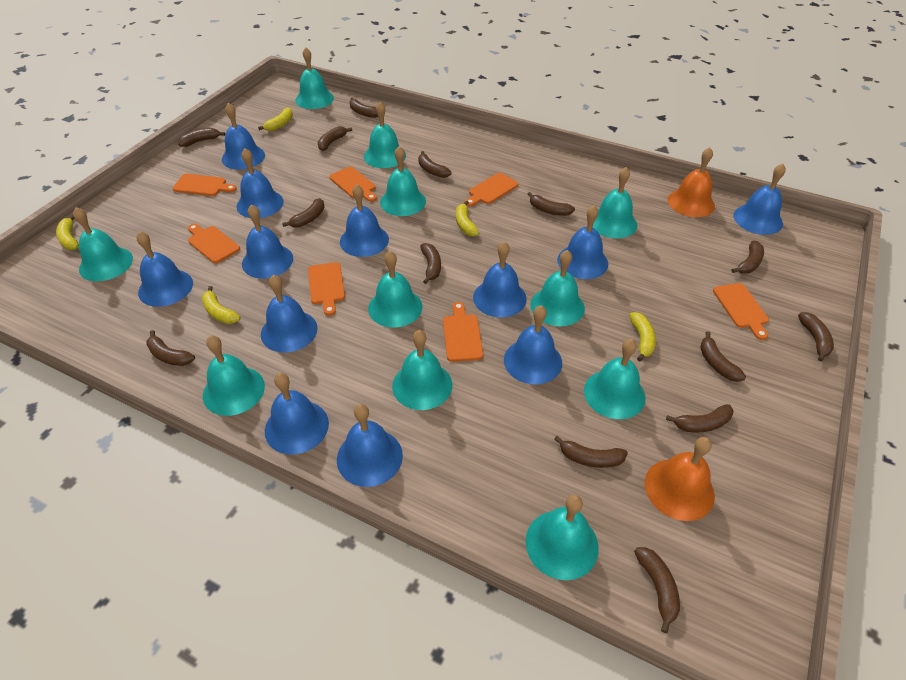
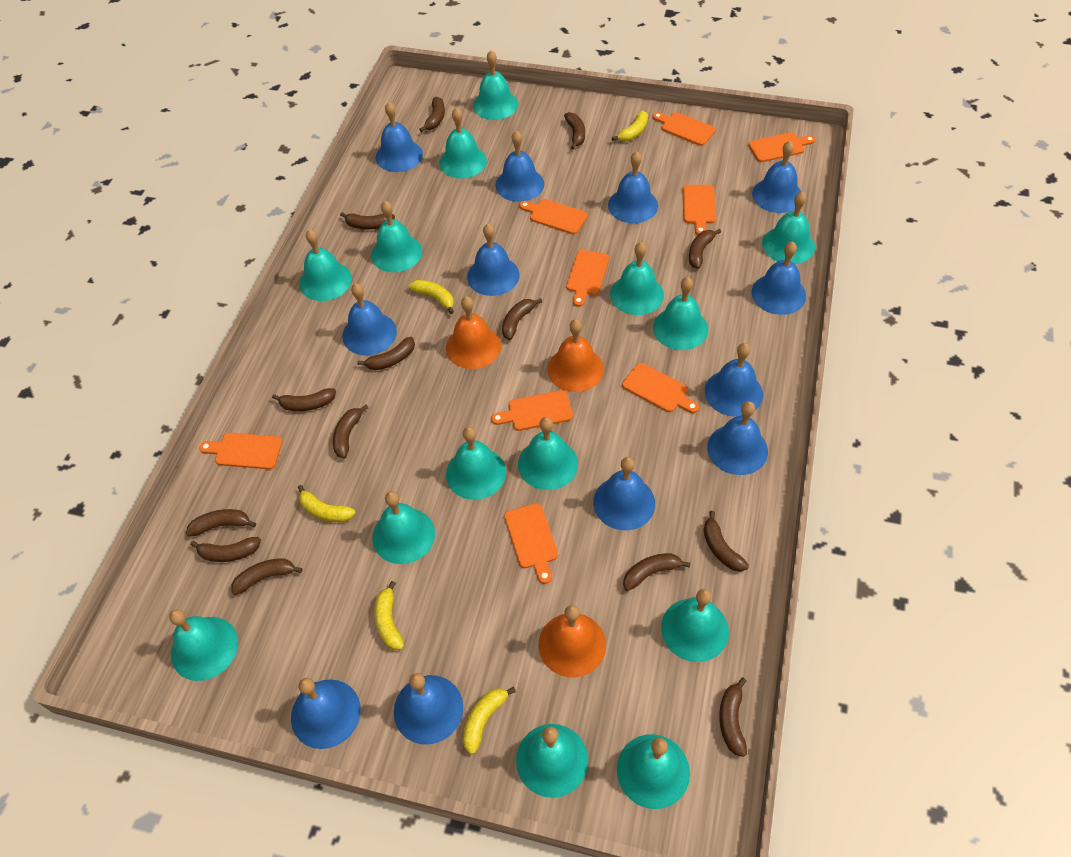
orange bell: [645,437,715,521] [668,147,715,217] = 2 -> [446,296,501,369] [539,605,606,677] [547,319,604,392] = 3
orange cutting board: [172,174,237,196] [188,224,240,263] [308,262,345,316] [329,167,377,202] [443,302,483,362] [465,173,518,207] [713,283,769,340] = 7 -> [199,433,283,469] [491,390,573,431] [504,503,558,584] [519,199,588,234] [566,250,609,307] [622,363,699,413] [653,112,716,146] [682,185,716,235] [748,132,815,162] = 9
turquoise bell: [73,207,133,281] [203,335,265,416] [295,47,334,109] [364,102,406,168] [368,251,422,327] [380,146,426,216] [392,330,452,410] [526,494,598,580] [530,250,585,326] [584,339,646,419] [593,167,637,238] = 11 -> [169,609,238,681] [300,229,352,301] [371,201,422,272] [373,491,435,564] [439,108,487,178] [446,427,506,500] [473,50,518,120] [516,724,588,798] [518,417,578,490] [610,242,664,315] [617,734,690,809] [653,277,708,350] [661,589,729,662] [762,191,815,264] = 14

